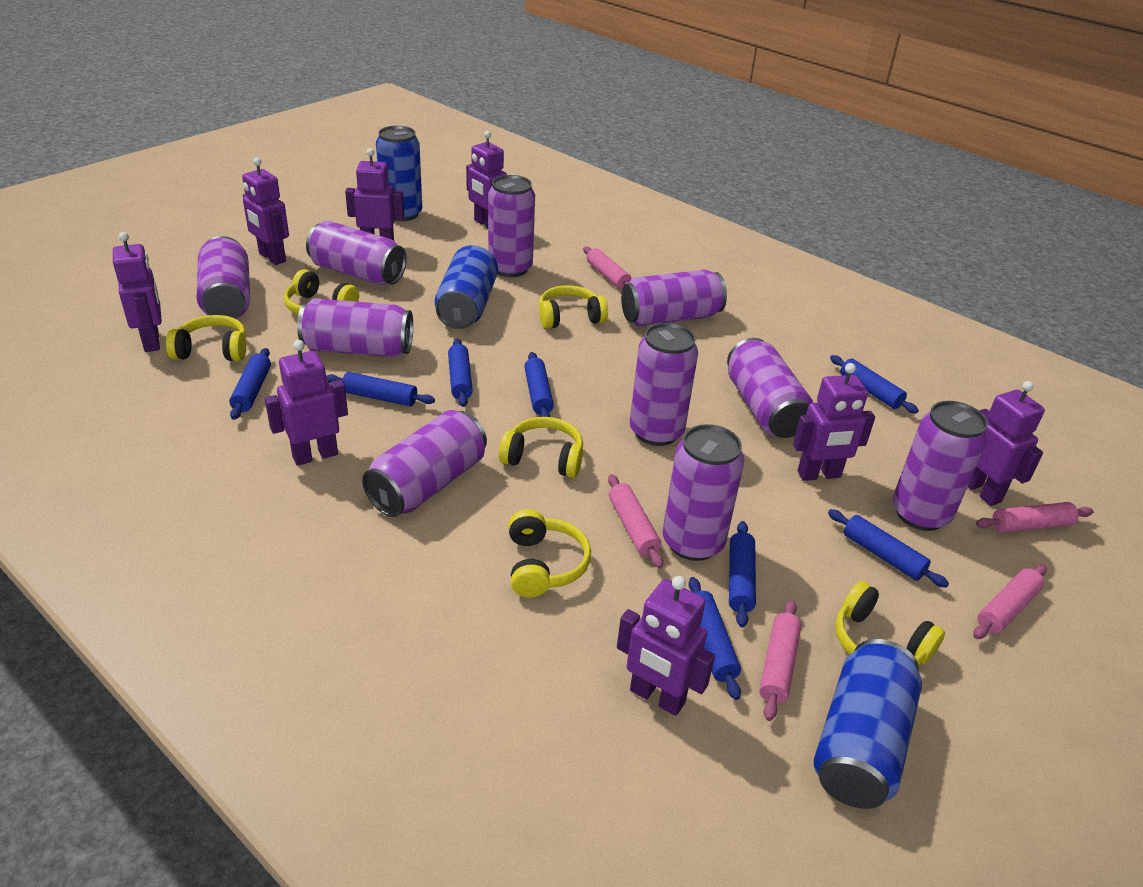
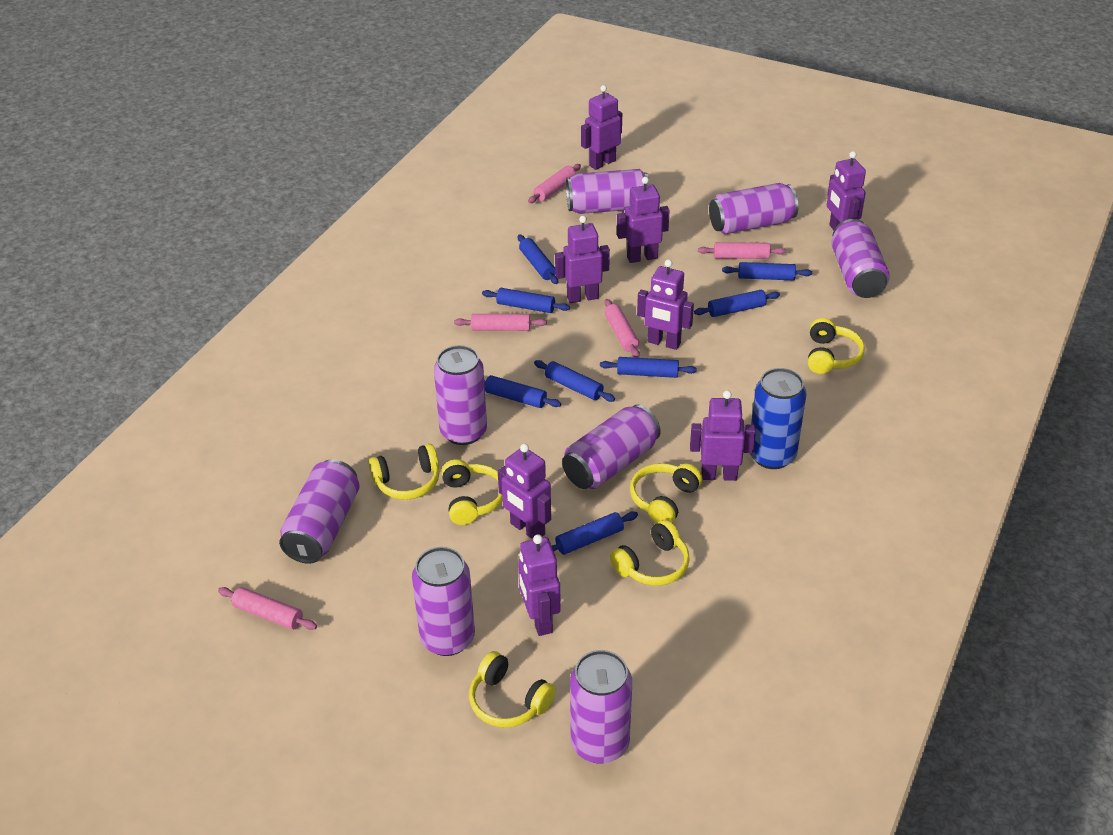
blue can: [376,126,422,222] [435,245,498,329] [814,639,922,809] = 3 -> [750,368,806,469] = 1
purple can: [197,236,250,318] [297,298,413,357] [306,221,407,285] [362,410,487,517] [488,175,535,277] [621,270,727,326] [630,323,698,446] [663,424,744,561] [727,338,813,438] [892,401,988,531] = 10 -> [279,459,360,564] [412,547,475,656] [434,345,487,445] [562,404,661,489] [566,169,650,214] [570,650,632,764] [709,183,798,234] [831,219,890,298] = 8

